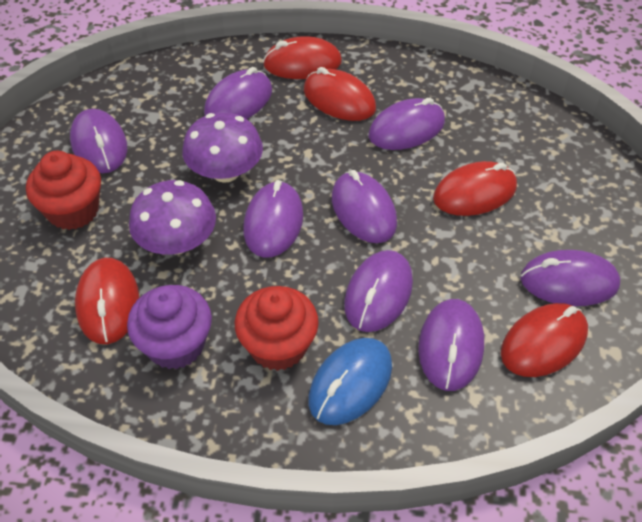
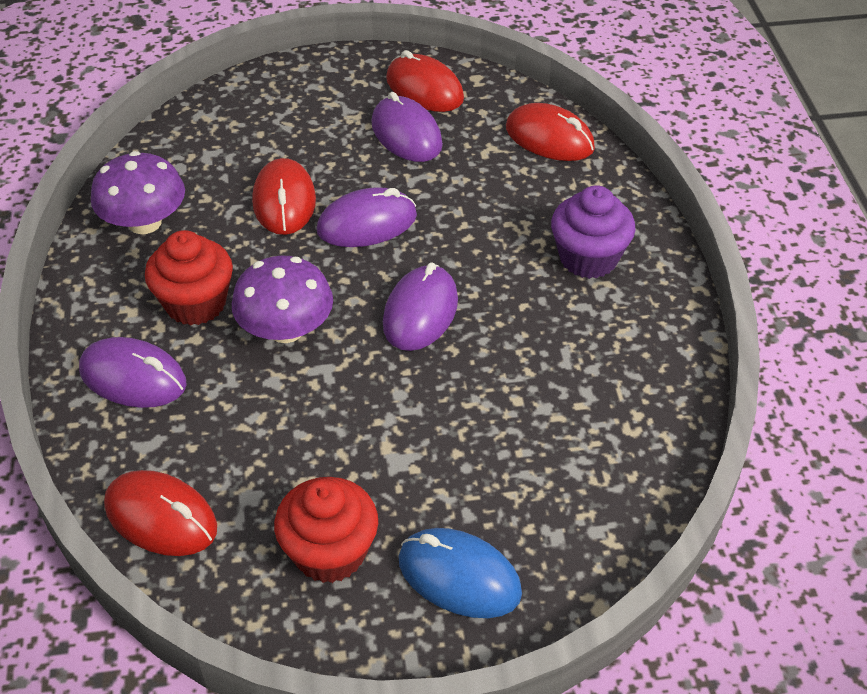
purple mouse: [70,109,127,173] [204,67,272,119] [243,180,303,258] [332,170,397,243] [344,250,413,332] [368,98,445,150] [418,299,484,391] [520,250,620,306] = 8 -> [79,337,187,408] [317,187,417,247] [371,92,443,162] [383,263,458,351] = 4
red mouse: [75,258,139,344] [263,36,342,79] [304,67,376,121] [433,161,517,216] [501,303,588,377] = 5 -> [104,470,217,556] [252,158,316,235] [386,50,464,112] [506,103,595,161] = 4

